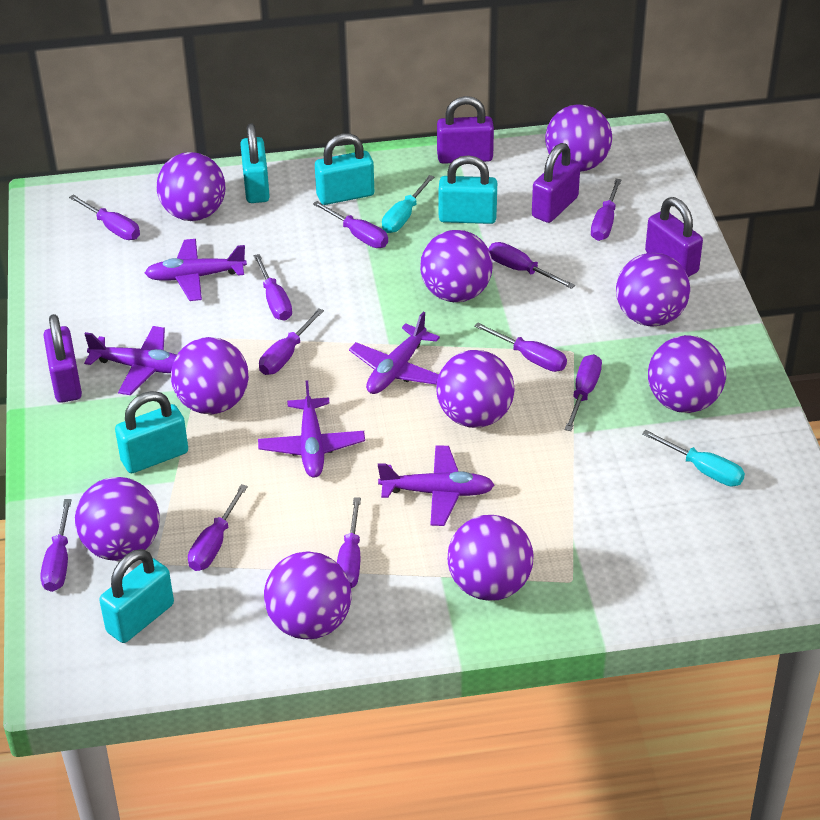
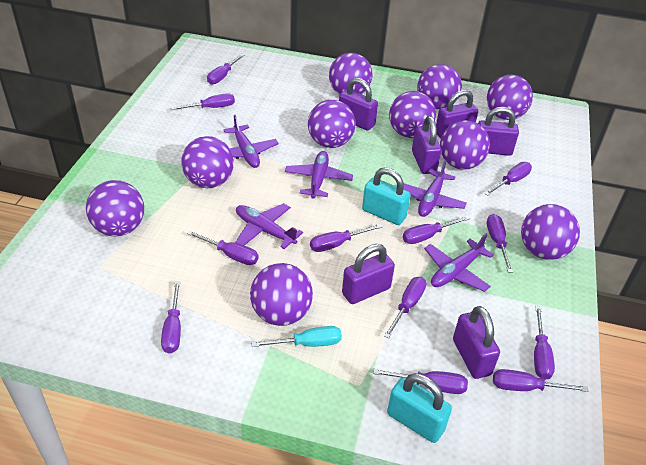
purple padlock: [43,314,82,403] [437,96,494,164] [532,143,580,223] [645,197,703,277] = 4 -> [339,78,378,131] [342,244,395,304] [412,116,441,174] [436,90,478,139] [453,306,500,379] [478,107,519,156] = 6
purple screwdriver: [40,499,72,592] [69,194,140,240] [188,484,248,571] [253,254,292,321] [259,308,324,375] [313,201,388,248] [337,497,361,588] [474,323,567,372] [489,242,575,289] [565,354,602,431] [591,179,622,241] = 11 -> [161,281,181,353] [171,93,235,110] [187,230,259,265] [207,54,244,85] [310,224,382,252] [373,369,468,394] [384,277,426,338] [403,216,470,244] [484,162,532,196] [487,214,513,272] [493,369,588,392] [534,306,555,380] = 12
turquoise padlock: [99,549,174,643] [115,391,188,473] [240,123,270,203] [315,133,374,205] [439,155,497,224] = 5 -> [362,167,411,225] [387,373,452,443] = 2
turquoise screwdriver: [382,175,434,233] [642,430,745,486] = 2 -> [251,326,342,347] = 1

